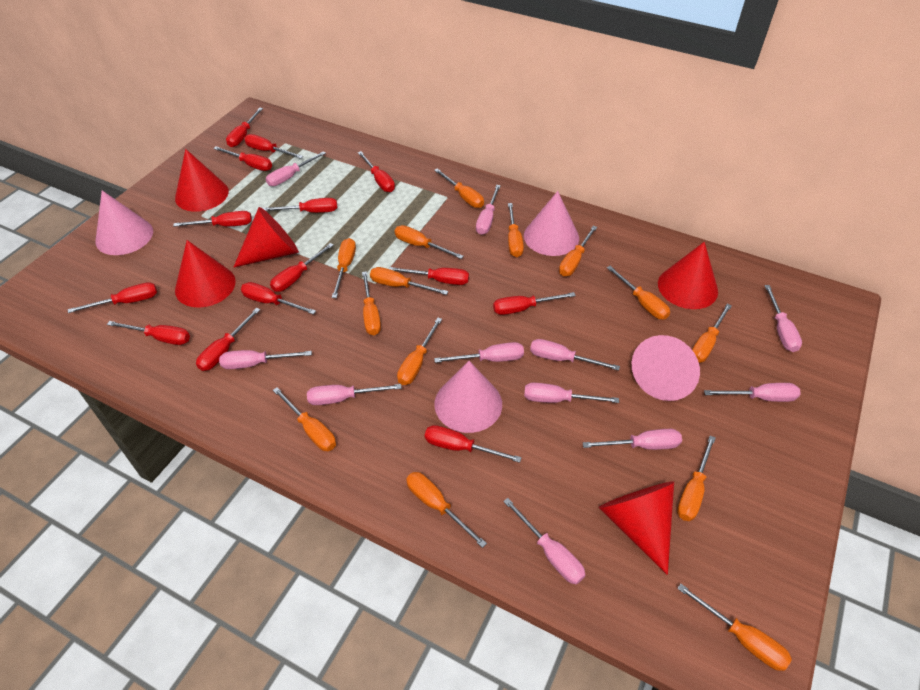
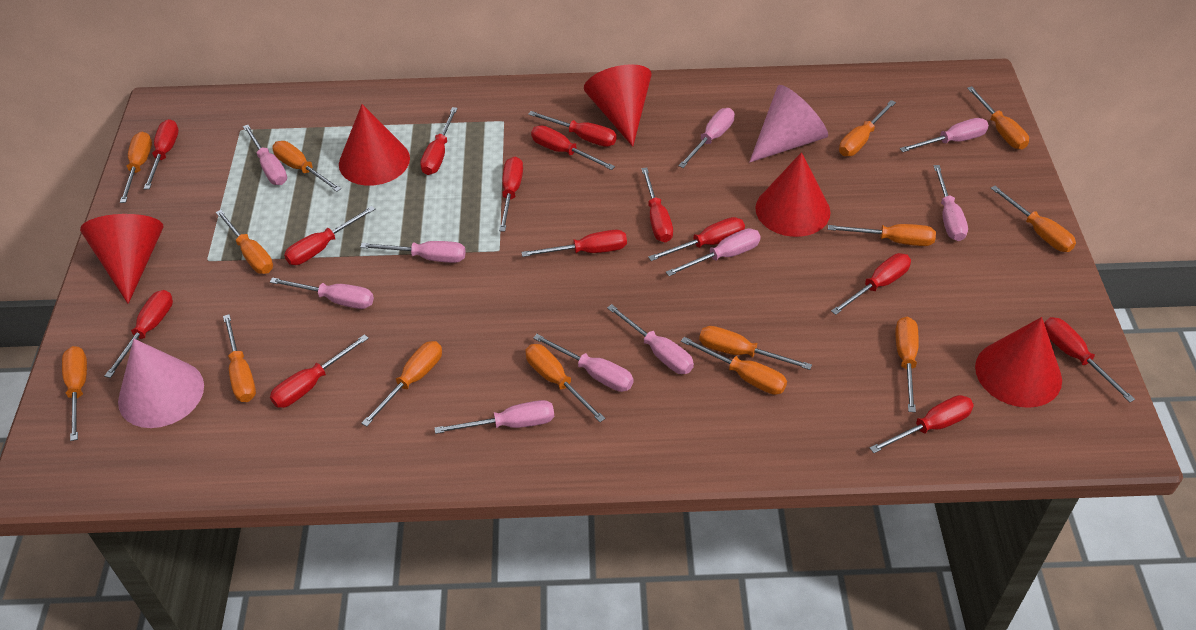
pink cone: [95,190,153,255] [434,361,502,433] [524,191,579,256] [632,335,700,401] = 4 -> [118,339,204,428] [750,85,828,162] = 2
pink screwdriver: [219,350,312,369] [266,151,326,186] [307,384,402,405] [434,342,524,363] [476,185,501,235] [503,498,585,585] [524,383,619,403] [530,339,620,371] [583,429,682,450] [704,383,801,402] [765,285,802,352] = 11 -> [243,125,287,185] [270,277,374,309] [360,241,466,263] [435,400,554,434] [533,334,634,392] [607,304,694,374] [666,228,761,276] [678,108,735,168] [900,118,989,152] [934,165,968,241] = 10

